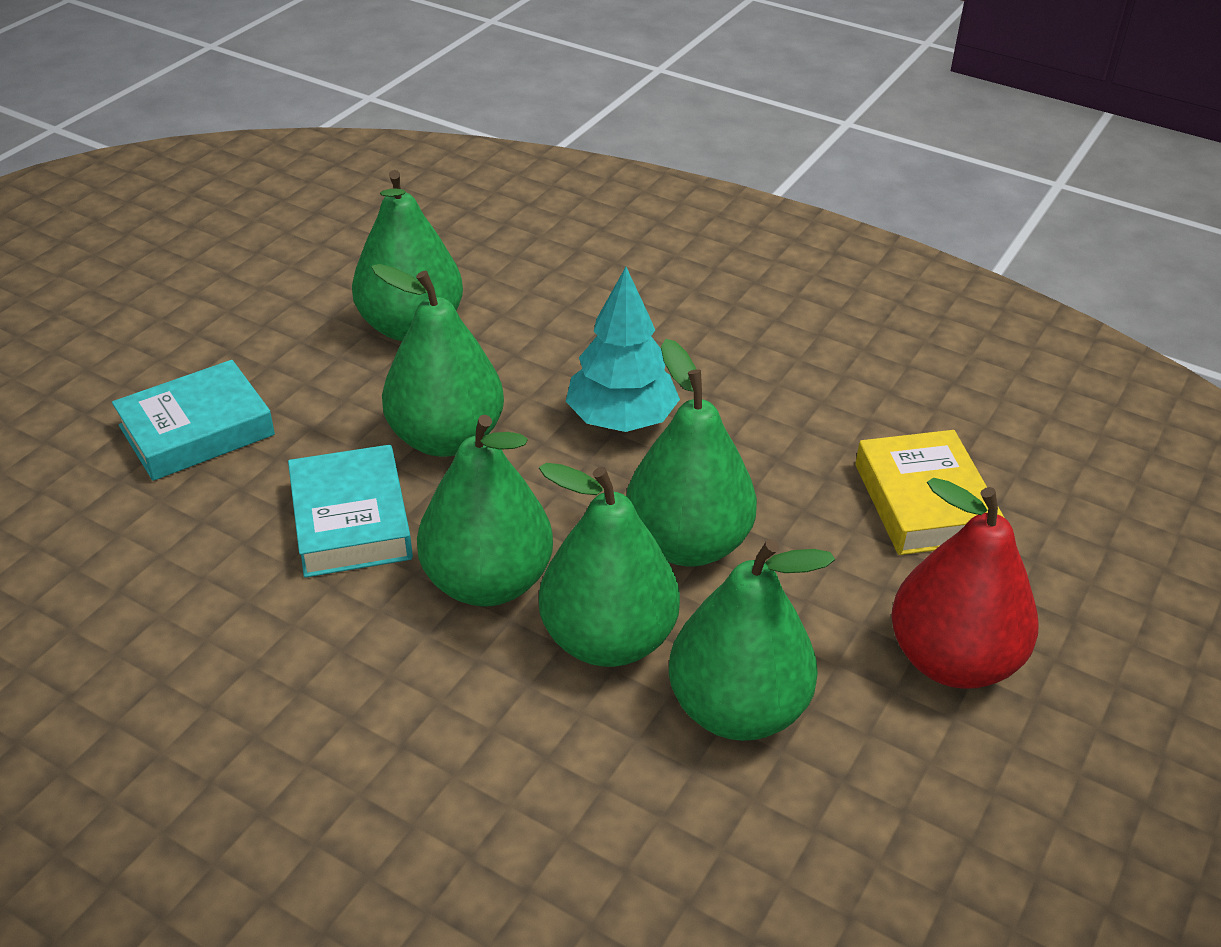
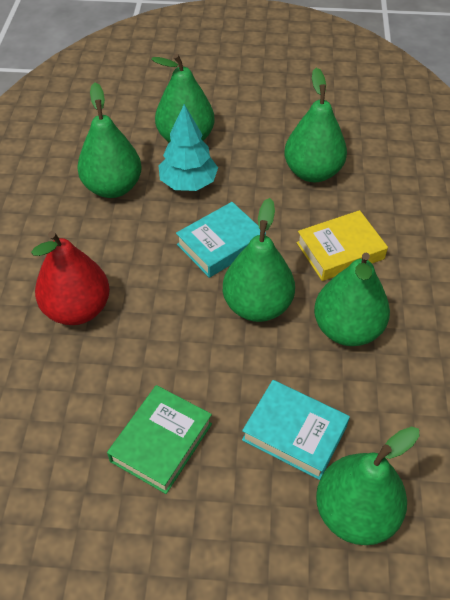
green book: none = 0 -> [107,385,212,494] = 1

